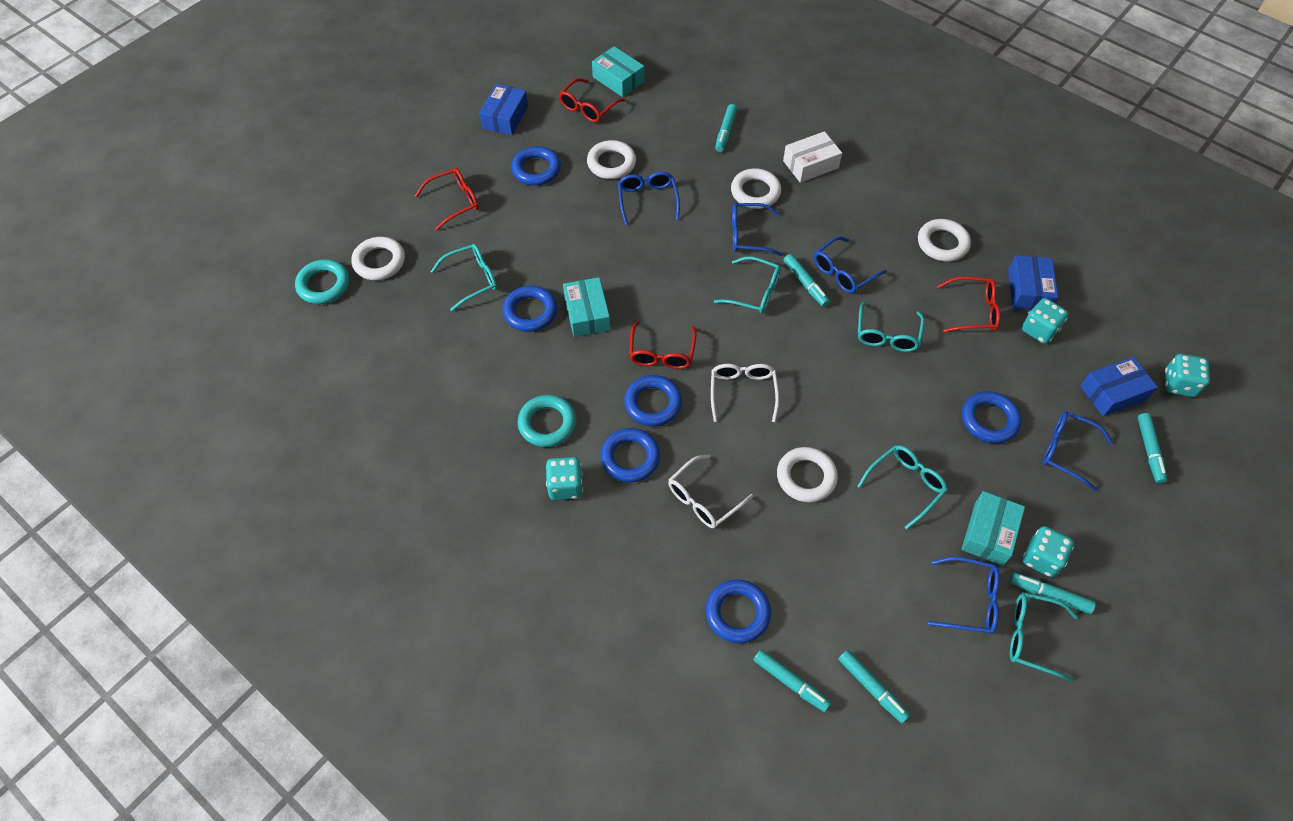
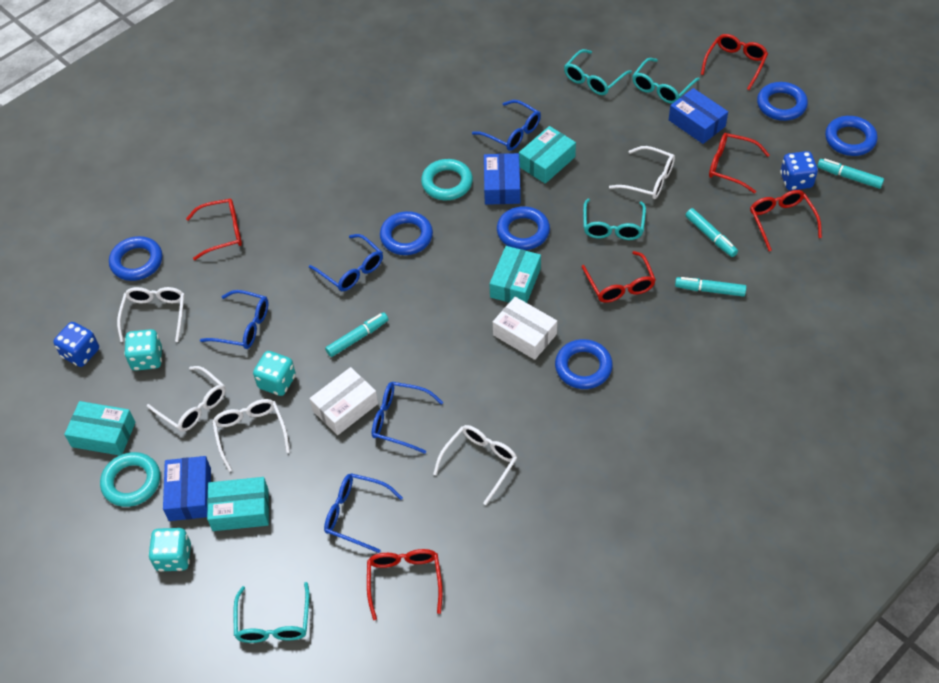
blue dice: none = 0 -> [53,322,99,367] [780,151,818,190] = 2
red glasses: [415,168,479,231] [559,78,626,123] [629,321,696,369] [937,276,1000,333] = 4 -> [186,198,242,260] [367,549,442,620] [582,251,656,303] [701,34,768,90] [709,133,770,194] [750,190,822,251] = 6
turquoise box: [563,277,610,337] [592,46,645,97] [961,491,1025,566] = 3 -> [64,401,135,455] [207,477,269,531] [489,246,541,303] [519,126,576,184] = 4
turquoise dice: [546,457,583,500] [1022,298,1069,344] [1023,526,1074,577] [1165,354,1210,397] = 4 -> [124,329,162,371] [148,528,191,572] [253,351,296,396] = 3
turquoise glasses: [431,244,497,311] [714,256,781,314] [858,302,925,352] [858,445,948,529] [1010,592,1078,682] = 5 -> [233,582,309,643] [564,49,632,95] [583,199,646,240] [632,58,700,104] = 4
turquoise marker: [715,104,737,152] [754,649,831,712] [784,254,830,307] [838,650,910,723] [1010,572,1096,614] [1138,413,1167,484] = 6 -> [325,312,388,357] [675,277,746,297] [686,208,738,257] [817,159,884,189] = 4
white box: [783,131,842,183] = 1 -> [309,367,378,435] [493,297,557,360] = 2
white glasses: [668,455,753,528] [711,364,779,422] = 2 -> [117,287,185,342] [147,366,226,432] [212,399,290,472] [433,425,517,505] [609,146,675,199] = 5
white ring: [351,237,405,280] [587,140,636,179] [731,168,781,209] [777,447,838,503] [918,219,971,262] = 5 -> none = 0

